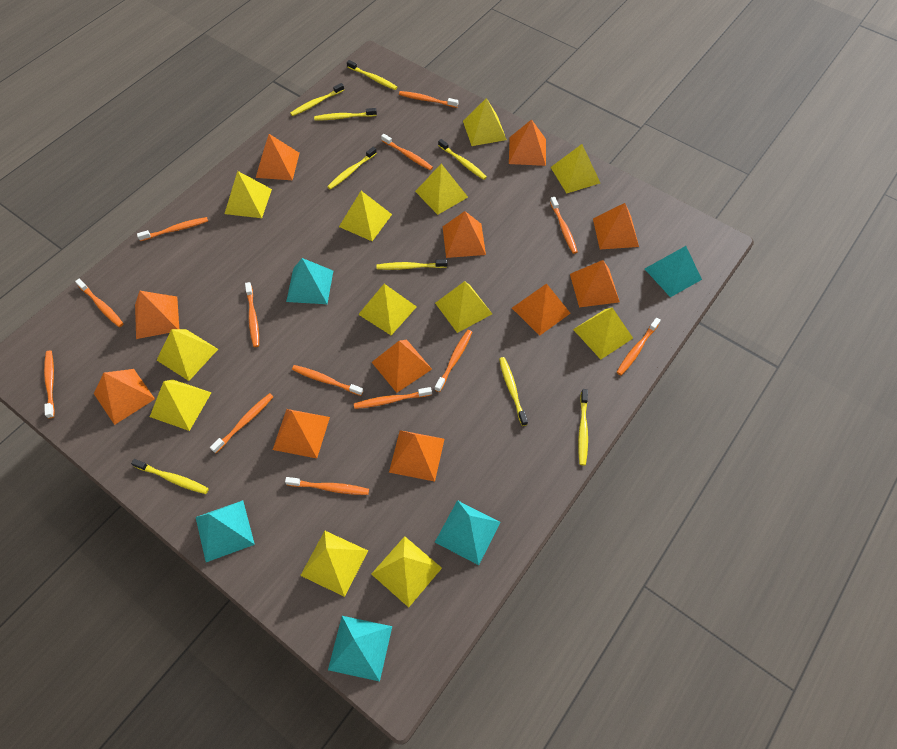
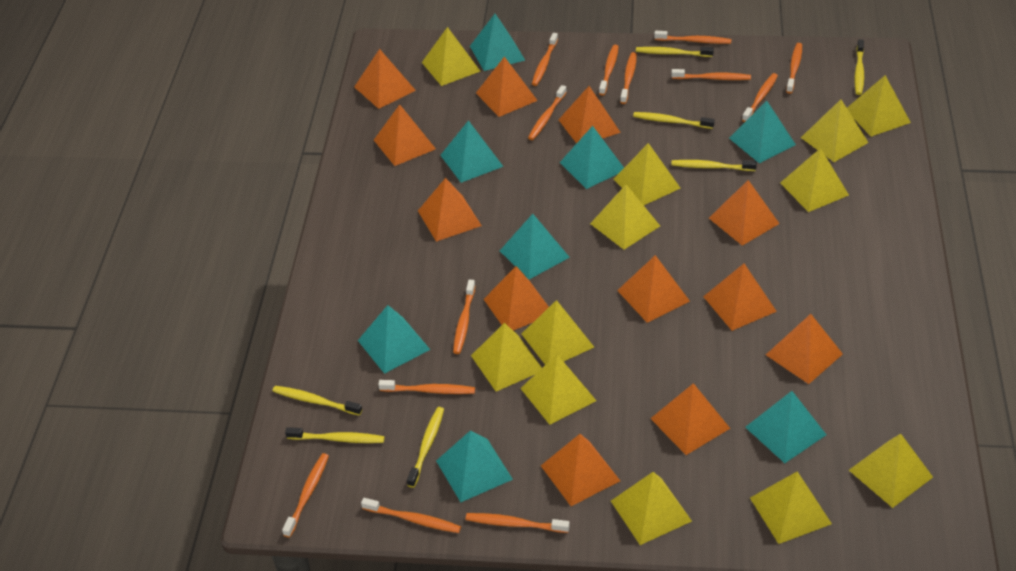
orange pyramid: [94,369,155,425] [135,291,179,339] [256,134,300,180] [273,409,330,458] [372,340,432,393] [389,430,444,482] [443,211,486,258] [509,119,546,166] [512,283,571,336] [570,260,620,307] [593,203,639,250] = 11 -> [354,49,416,109] [374,104,436,166] [418,178,482,242] [476,57,538,117] [484,266,549,331] [541,434,620,506] [558,86,621,144] [617,255,690,323] [650,383,731,455] [703,263,777,331] [709,180,780,246] [766,314,843,384] = 12
turquoise pyramid: [196,500,255,562] [286,258,333,304] [328,616,392,682] [435,500,500,565] [645,246,702,297] = 5 -> [358,305,430,374] [436,431,513,502] [440,120,503,183] [470,14,525,71] [500,214,570,280] [560,126,624,189] [729,101,796,163] [745,391,826,463] = 8
yellow toothbrush: [131,459,209,494] [290,83,344,116] [314,108,377,120] [327,147,377,190] [347,60,397,90] [376,259,447,270] [438,139,487,180] [499,357,528,426] [578,389,588,465] = 9 -> [273,386,362,416] [285,427,385,443] [407,407,444,488] [633,112,715,129] [636,47,714,57] [671,160,757,171] [855,39,864,95] = 7

